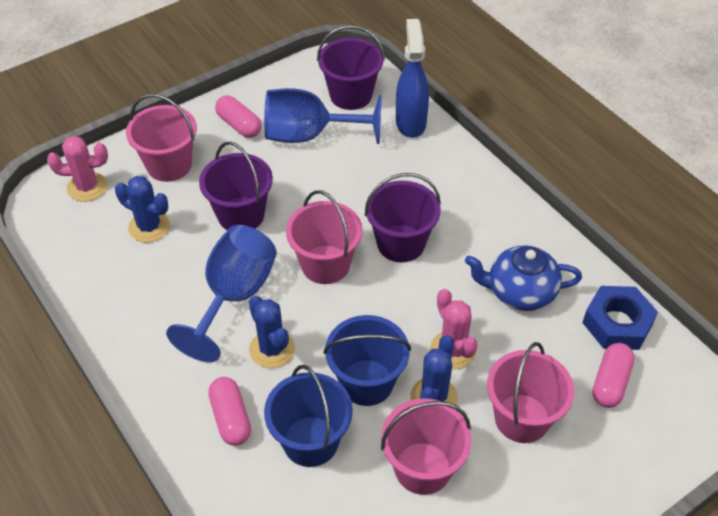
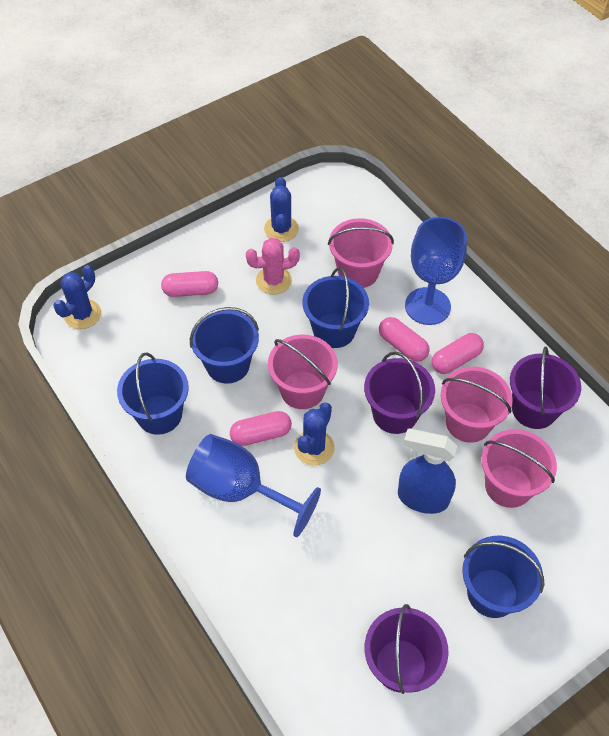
blue bucket: [264,365,353,467] [324,315,411,406] = 2 -> [117,352,189,435] [190,307,259,384] [303,267,369,348] [462,536,545,618] = 4
blue nut: [582,286,658,350] = 1 -> none = 0
blue teapot: [465,245,582,311] = 1 -> none = 0
pink cactus: [47,136,108,202] [430,289,478,369] = 2 -> [246,238,300,295] = 1
pink capsule: [208,377,251,446] [215,95,262,138] [592,343,635,408] = 3 -> [161,271,218,297] [230,411,292,446] [379,317,430,362] [432,333,484,374] = 4

